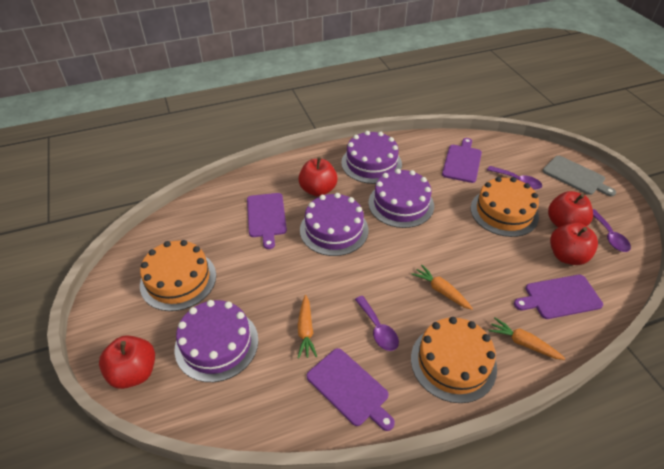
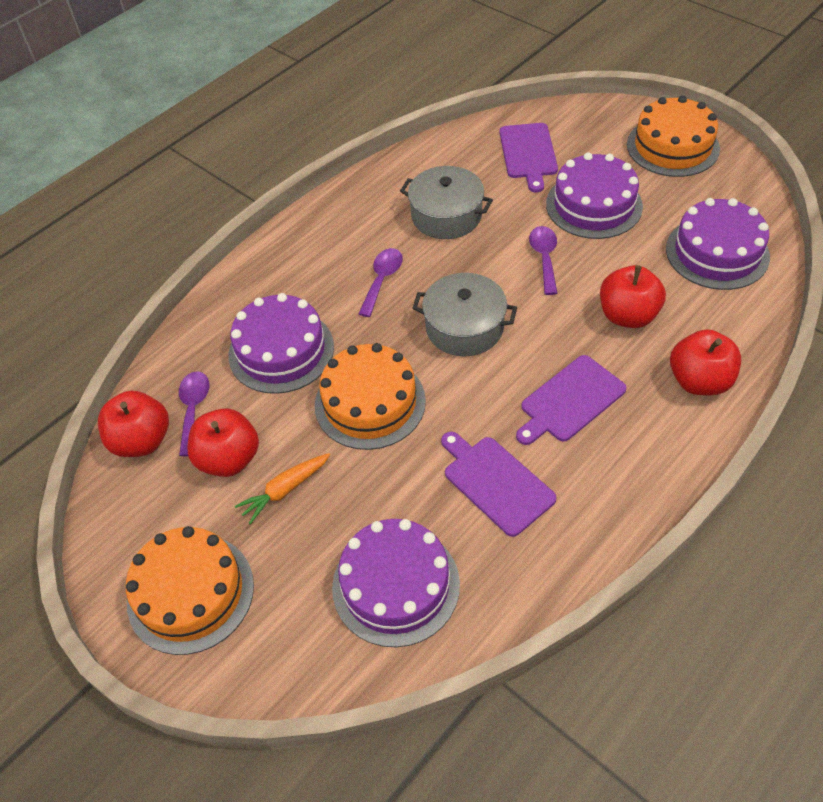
grey cutting board: [542,155,616,197] = 1 -> none = 0
grey pot: none = 0 -> [400,166,493,239] [412,273,517,356] = 2
orange carrot: [298,295,317,359] [411,265,473,310] [488,317,565,360] = 3 -> [235,453,330,525] = 1
purple cutting board: [247,193,287,249] [307,348,395,431] [442,138,482,183] [514,275,603,319] = 4 -> [441,432,557,537] [499,123,558,193] [516,355,627,445] = 3

